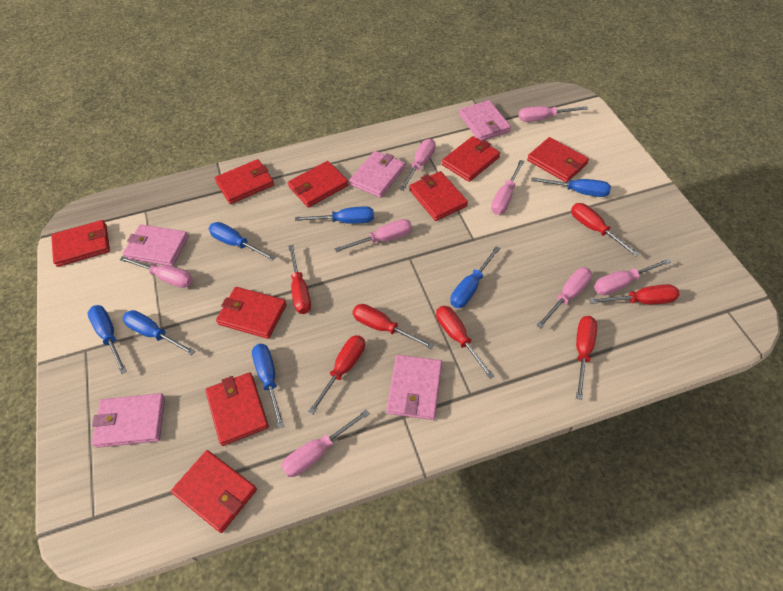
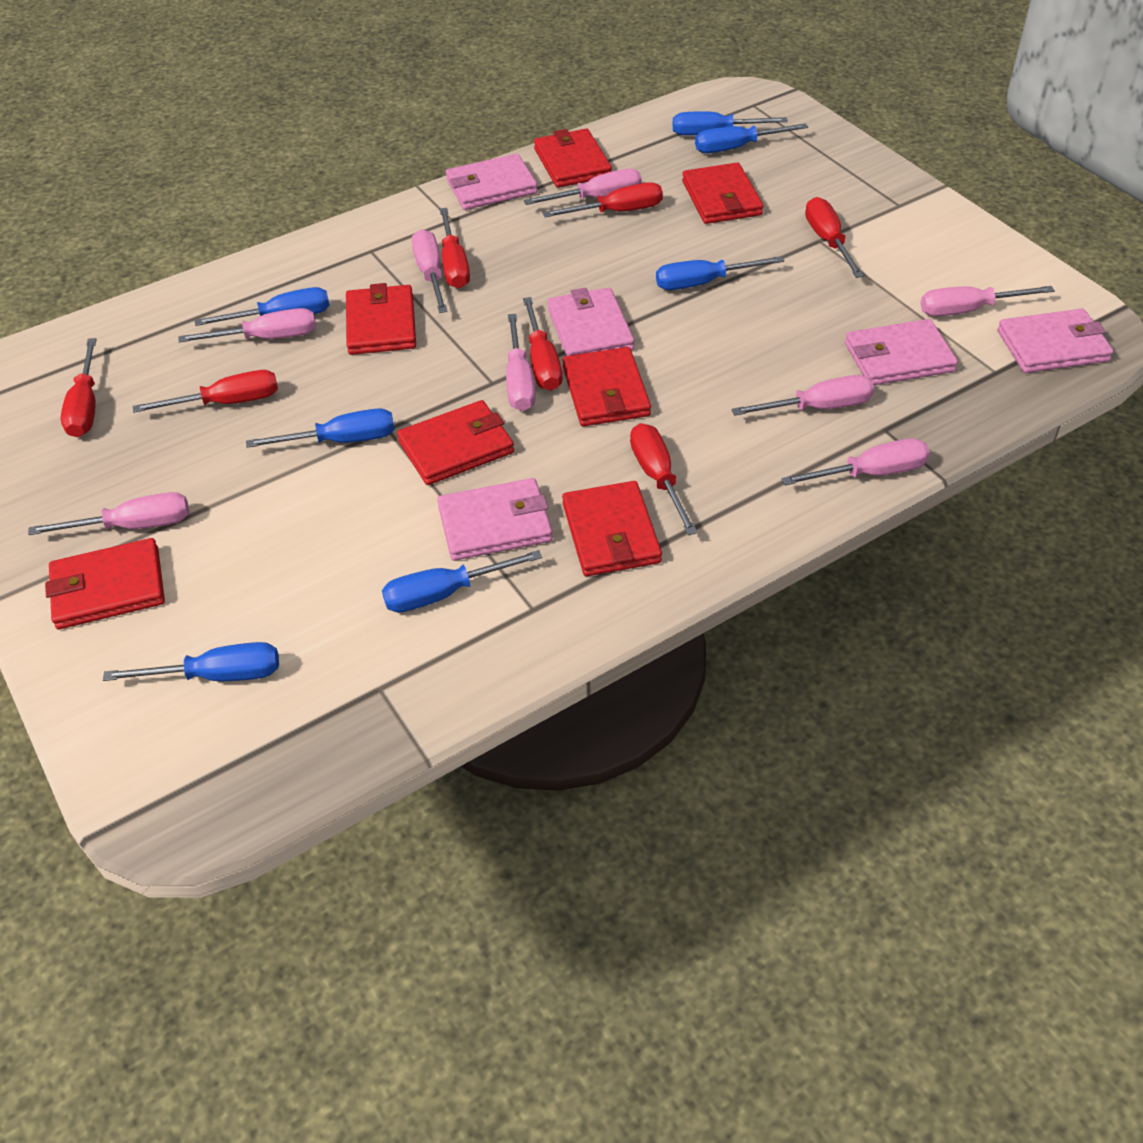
red wallet: [51,220,110,267] [171,450,257,533] [205,372,269,446] [215,159,274,204] [216,287,287,339] [288,161,349,208] [409,171,468,221] [442,136,500,182] [527,137,589,182] = 9 -> [45,538,165,629] [346,283,416,355] [397,400,514,485] [534,129,612,188] [562,481,662,576] [563,347,651,426] [682,163,763,224] = 7

